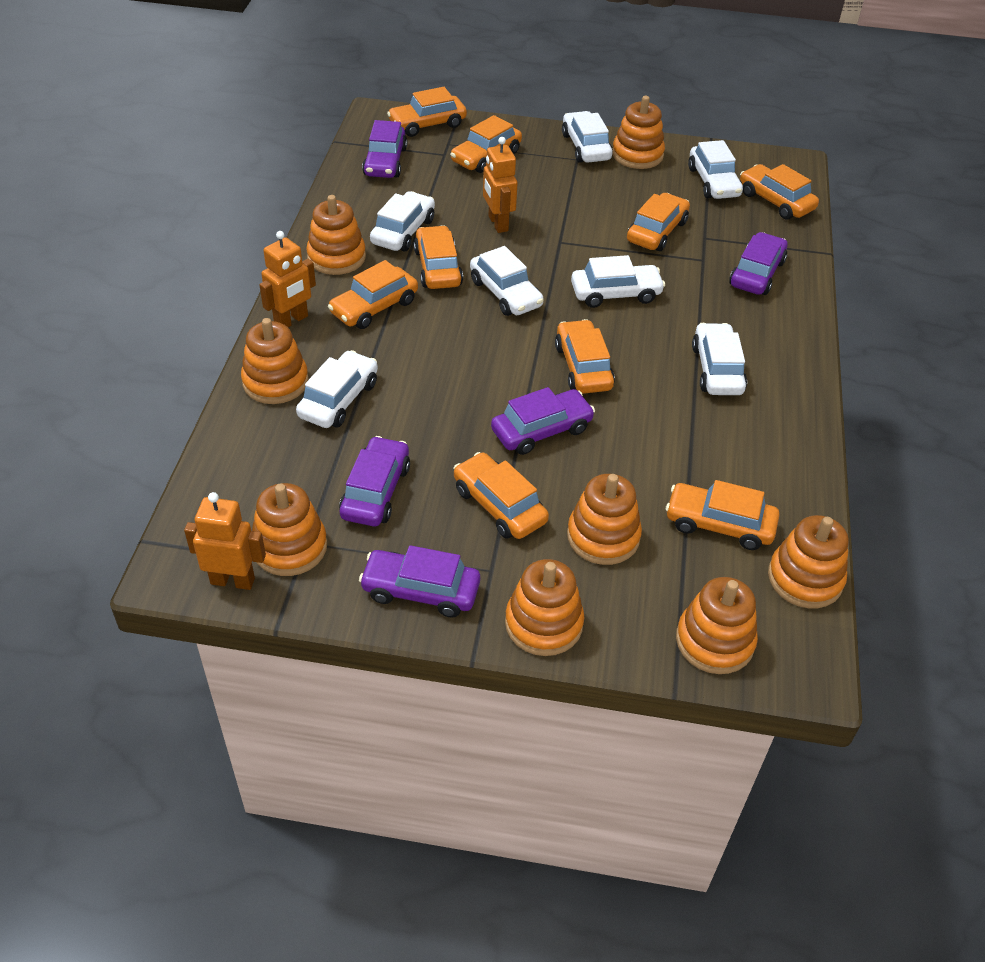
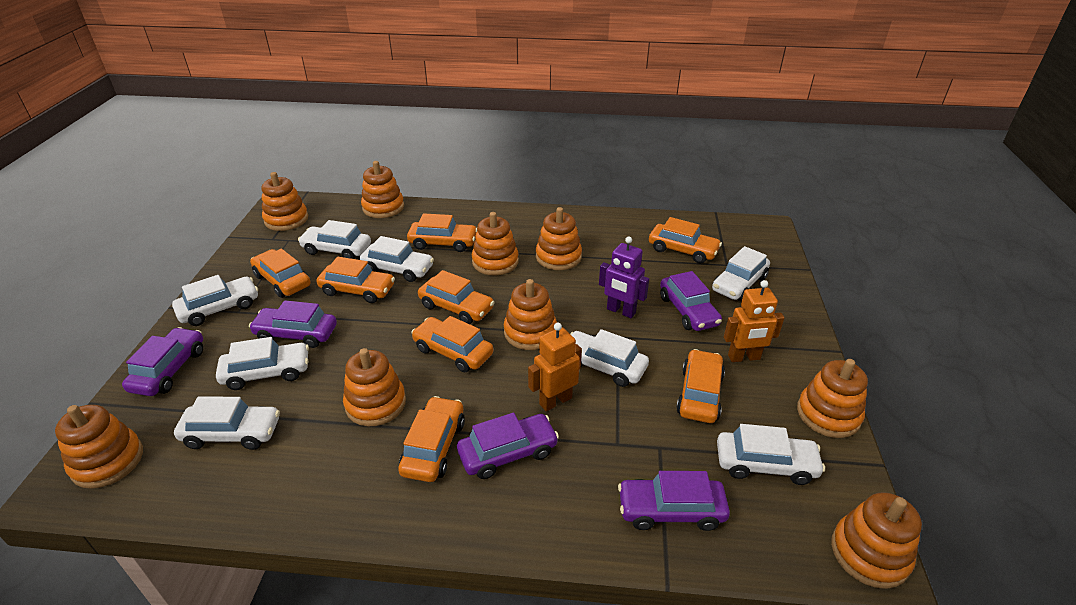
orange car: [328,260,418,329] [387,87,467,137] [414,225,463,289] [450,115,522,173] [454,452,549,539] [555,319,615,394] [627,193,690,251] [666,480,780,550] [740,164,819,219] = 9 -> [250,249,311,298] [316,257,395,303] [398,396,465,482] [407,213,477,252] [411,316,493,372] [418,270,495,324] [649,217,722,263] [676,349,725,423] = 8
orange robot: [184,492,266,590] [259,231,316,327] [483,137,518,233] = 3 -> [528,322,582,411] [724,280,785,362] = 2
orange stacking toy: [241,318,309,404] [252,483,327,576] [306,195,366,275] [505,559,584,656] [567,474,642,565] [612,96,665,169] [676,577,758,674] [768,515,849,608] = 8 -> [55,405,143,489] [261,172,308,231] [343,348,406,426] [361,161,404,218] [472,212,519,275] [504,279,557,350] [536,207,582,270] [797,359,868,438] [831,492,922,589] = 9
purple robot: none = 0 -> [599,236,649,318] = 1
white car: [296,350,378,428] [370,191,435,251] [470,246,544,316] [562,111,613,163] [571,255,665,308] [688,140,743,199] [692,323,747,395] = 7 -> [172,275,258,326] [174,396,280,450] [216,337,309,390] [298,220,371,259] [360,236,434,282] [570,329,649,387] [712,246,770,301] [717,424,825,485] = 8

